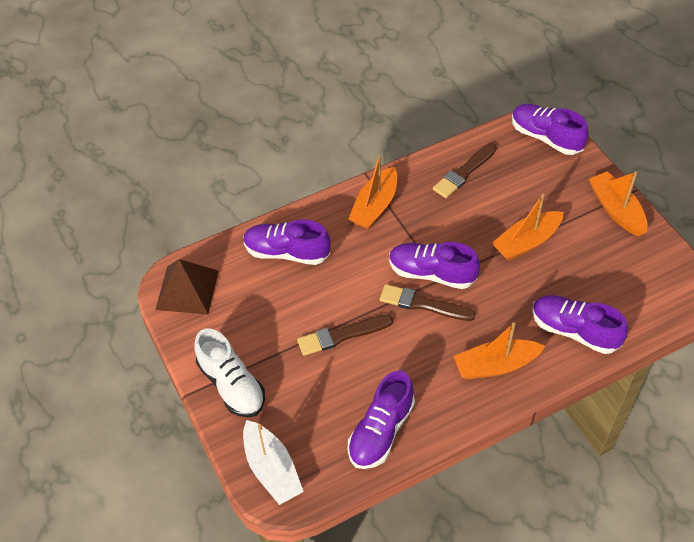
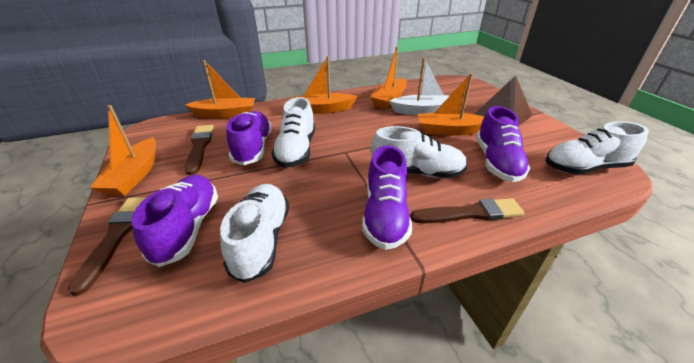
orange boat: [349,155,397,229] [454,322,545,380] [492,194,564,261] [589,171,648,236] = 4 -> [90,105,156,196] [185,60,255,119] [292,56,357,114] [370,46,407,109] [418,73,484,136] = 5
purple shoe: [243,219,331,265] [348,370,415,469] [389,242,480,289] [512,104,589,155] [532,295,628,354] = 5 -> [131,175,218,267] [226,111,272,165] [362,145,412,250] [476,106,530,182] = 4
white shoe: [195,328,265,417] = 1 -> [220,184,289,283] [272,97,315,168] [371,126,467,178] [545,121,649,174] = 4

